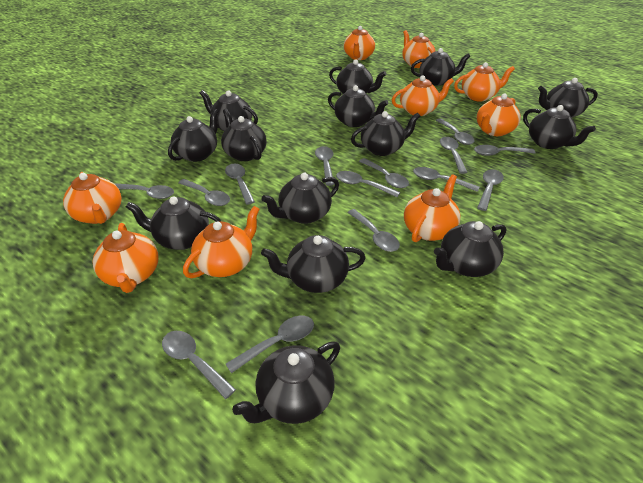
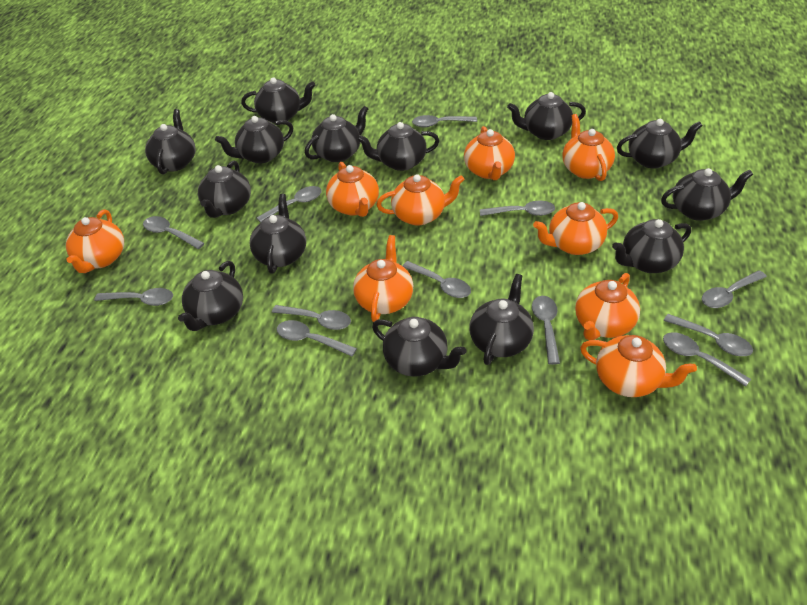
grey spoon: [115,183,174,199] [162,331,236,399] [178,179,230,206] [225,164,255,204] [226,316,314,373] [315,146,334,186] [336,171,400,197] [347,209,400,252] [359,158,409,188] [413,167,479,192] [436,118,475,145] [440,137,468,174] [474,145,536,156] [477,169,504,211] = 14 -> [94,288,173,306] [143,216,204,249] [257,186,322,223] [272,305,351,330] [277,320,357,357] [402,261,471,298] [412,115,477,128] [480,200,555,216] [532,296,560,365] [663,314,753,356] [663,332,751,387] [702,270,767,308] = 12

